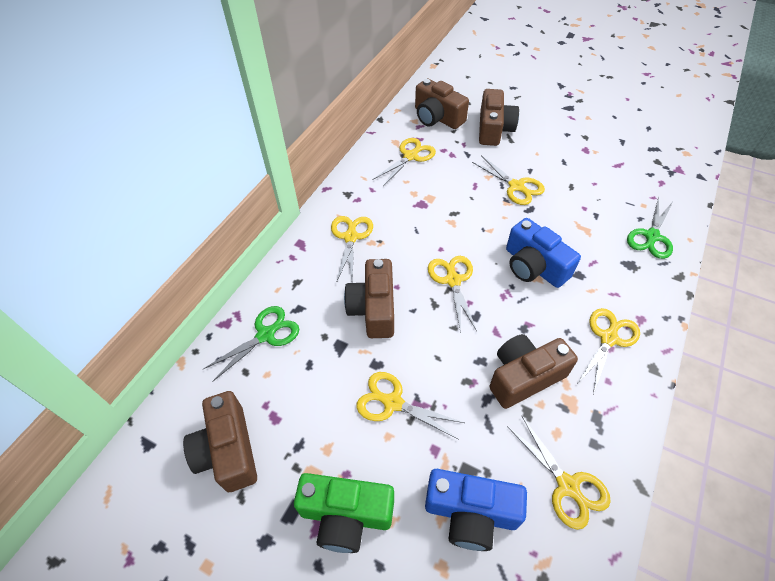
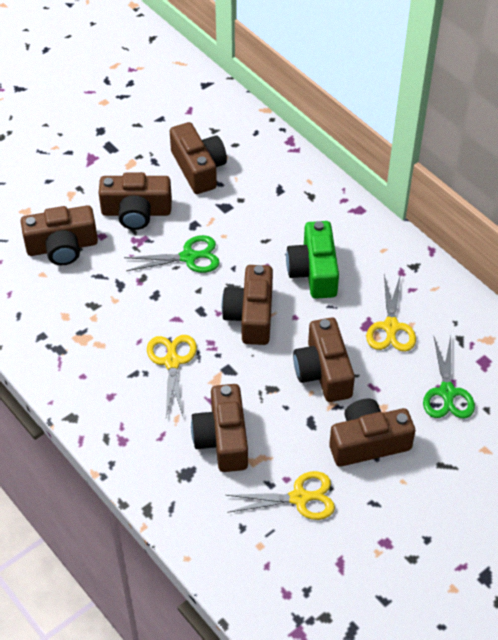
blue camera: [425,469,527,551] [506,218,581,288] = 2 -> none = 0
brown camera: [183,391,257,492] [344,259,394,338] [415,78,469,129] [479,89,519,146] [489,334,578,409] = 5 -> [20,205,98,265] [99,172,172,230] [170,122,227,194] [191,384,248,472] [222,265,273,345] [293,318,355,402] [329,399,415,467] = 7
yellow scissors: [331,216,373,281] [356,372,465,439] [373,138,436,186] [428,256,477,333] [472,155,545,205] [507,416,611,530] [577,308,640,395] = 7 -> [147,335,197,418] [225,471,335,520] [366,275,416,352] = 3

